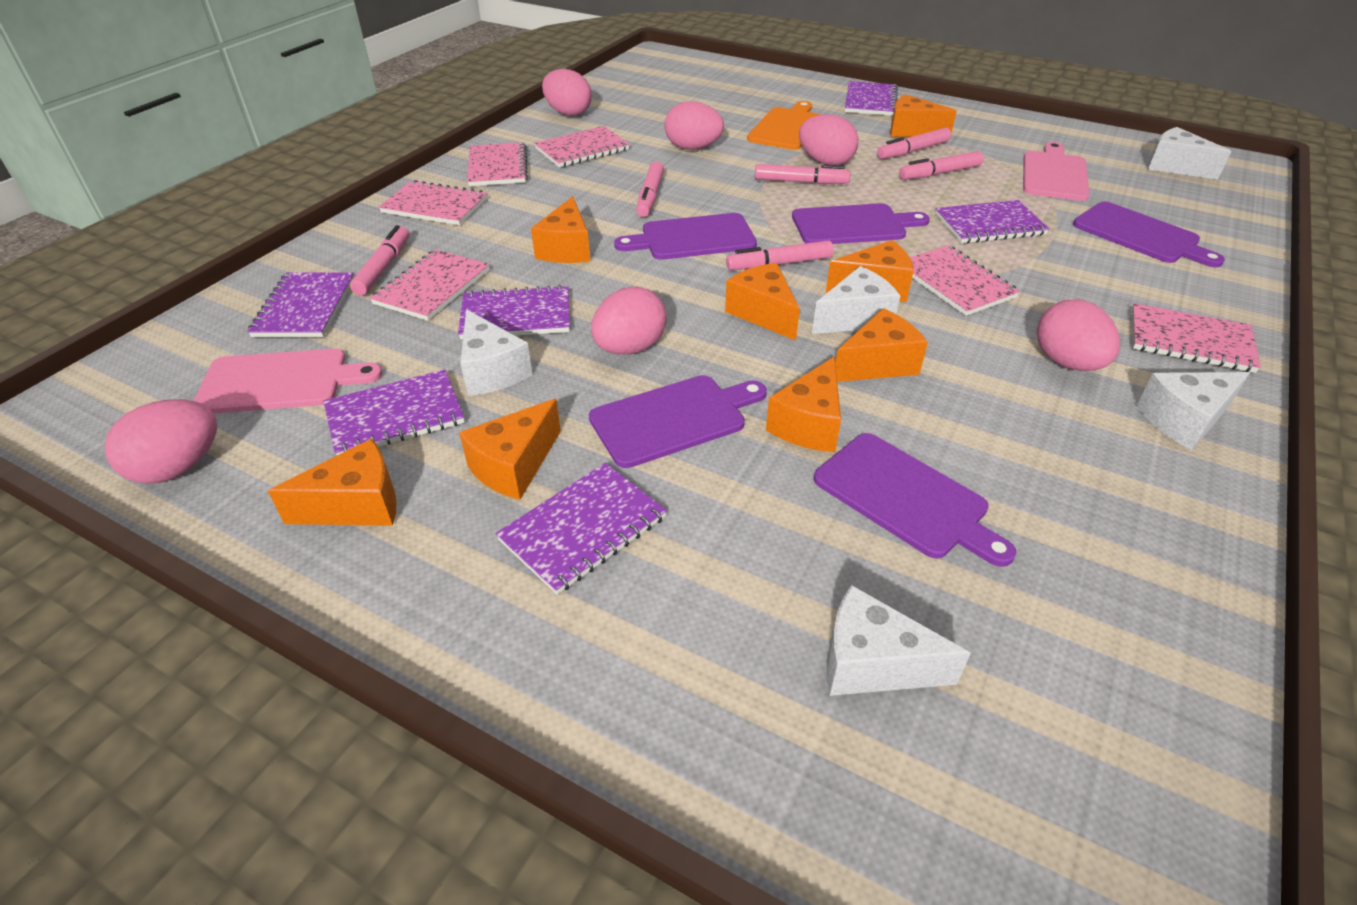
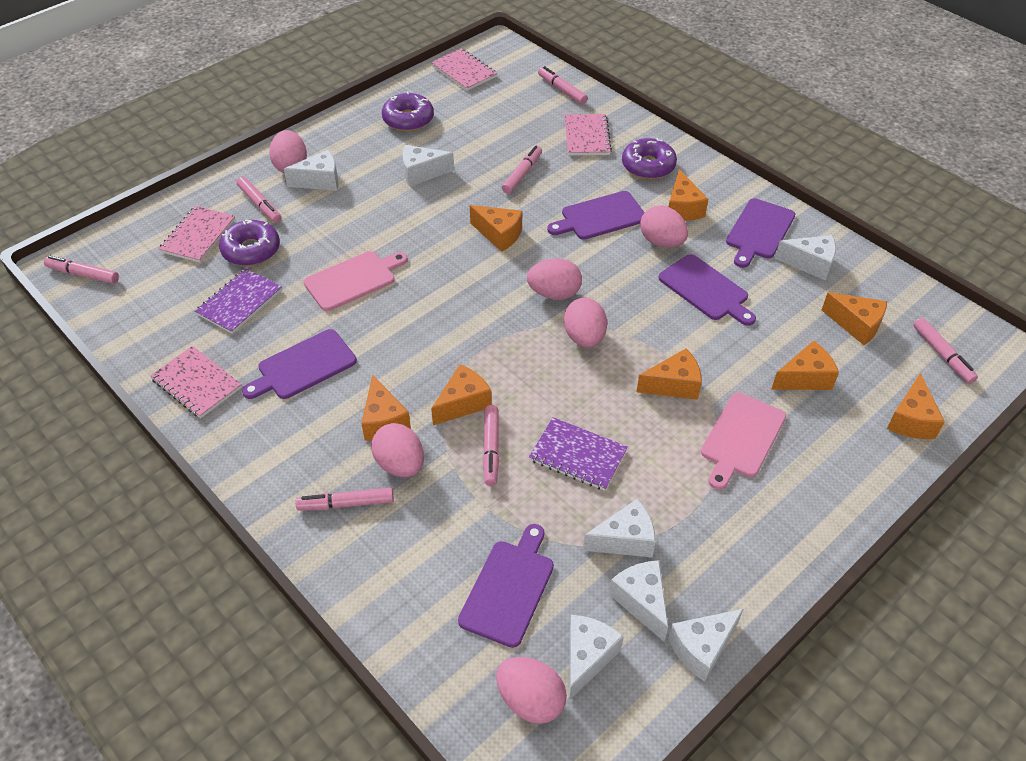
orange cutting board: [747,101,820,150] = 1 -> none = 0
pink marker: [350,225,409,296] [636,161,664,217] [726,240,833,270] [755,164,850,184] [877,127,951,159] [899,151,984,180] = 6 -> [44,256,119,284] [237,177,281,223] [296,488,394,511] [483,405,499,486] [502,145,542,194] [538,66,588,104] [913,318,978,384] = 7
pink notebook: [370,249,489,321] [379,180,488,225] [467,142,528,186] [534,126,630,167] [910,245,1020,316] [1132,303,1261,373] = 6 -> [150,346,242,419] [159,206,235,263] [431,49,497,91] [565,114,612,156] = 4
purple donut: none = 0 -> [219,220,280,266] [382,92,434,131] [622,138,677,179] = 3
purple notebook: [247,272,354,337] [323,369,465,455] [458,285,570,339] [496,463,667,594] [845,81,898,116] [935,200,1049,243] = 6 -> [195,268,282,334] [529,417,628,491] = 2
white cheese: [460,309,533,396] [812,266,900,334] [827,585,971,696] [1136,372,1250,450] [1148,127,1231,179] = 5 -> [284,150,338,191] [402,145,454,186] [569,615,624,700] [583,499,656,557] [609,560,668,641] [668,609,743,682] [775,235,836,281] = 7

